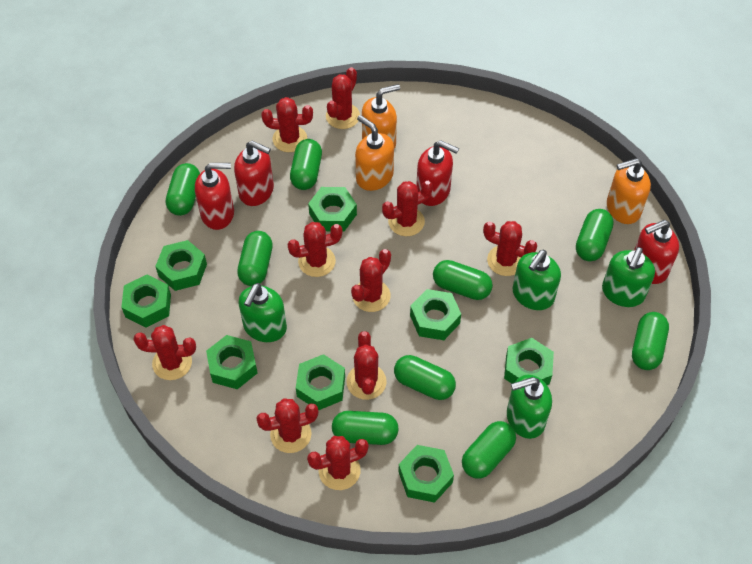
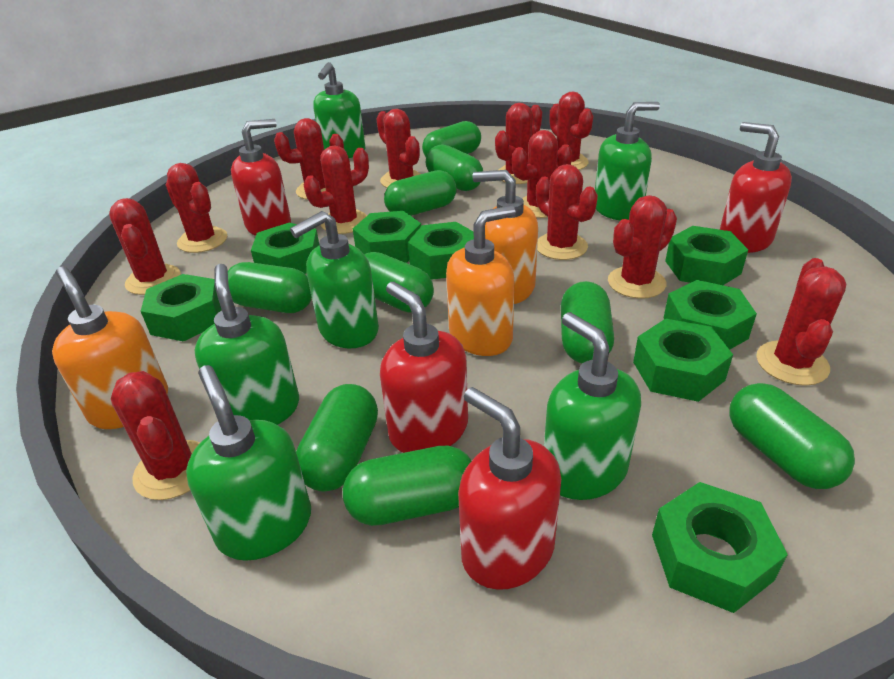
green soap dispenser: [238,283,287,342] [507,375,552,439] [513,250,561,310] [602,247,655,307] = 4 -> [186,365,311,561] [195,264,299,425] [290,211,379,348] [313,62,366,158] [544,312,641,500] [595,102,660,221] = 6
red cactus: [134,325,196,380] [256,398,318,453] [261,97,313,152] [287,222,342,277] [307,436,369,490] [326,67,360,129] [346,331,387,400] [351,249,391,312] [382,181,433,236] [483,221,537,276] = 10 -> [109,198,181,295] [111,371,200,500] [166,163,227,253] [274,118,344,200] [304,145,369,234] [376,109,421,188] [495,103,542,184] [512,130,572,218] [536,164,598,260] [550,92,593,170] [608,195,677,299] [756,258,846,386] = 12

